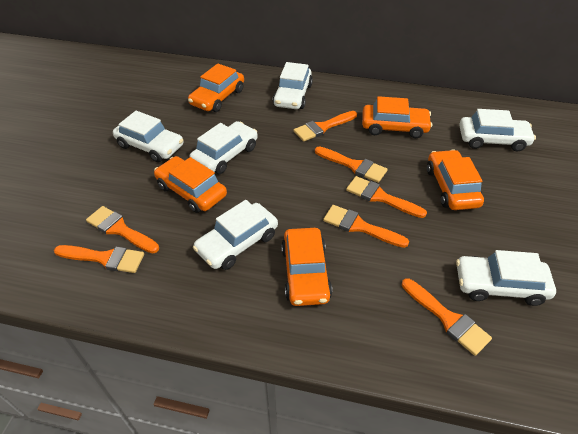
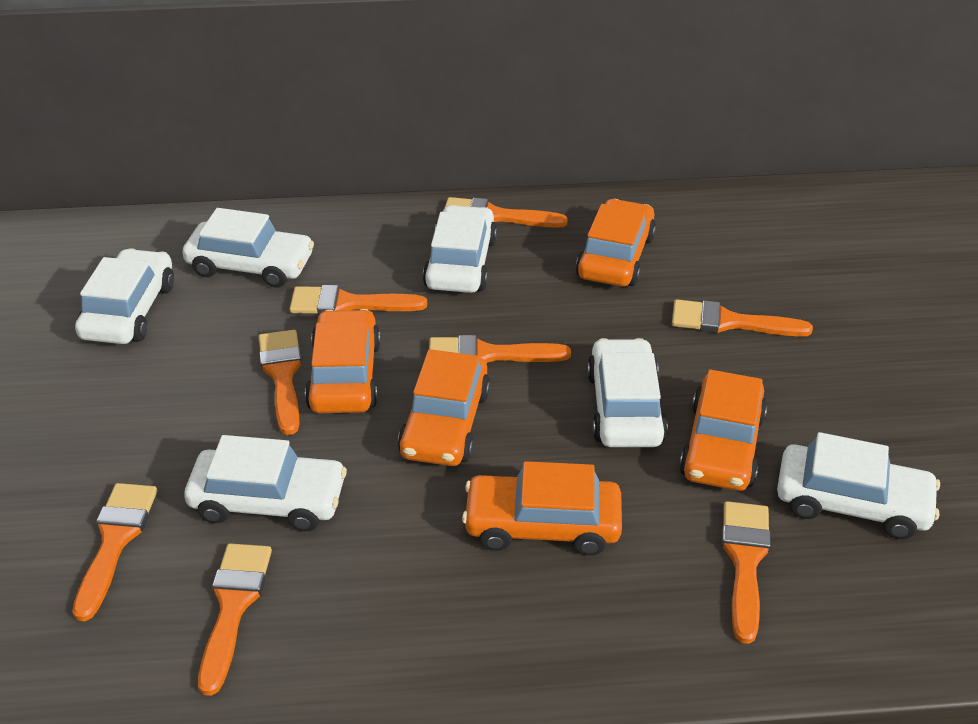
orange brush: [54,245,144,273] [86,206,159,254] [293,111,357,142] [315,146,388,183] [323,205,409,248] [346,176,427,218] [402,278,492,356] = 7 -> [73,483,157,621] [198,543,272,696] [259,330,302,435] [290,285,427,315] [429,335,571,363] [445,197,568,228] [672,299,813,337] [722,501,771,644] = 8

